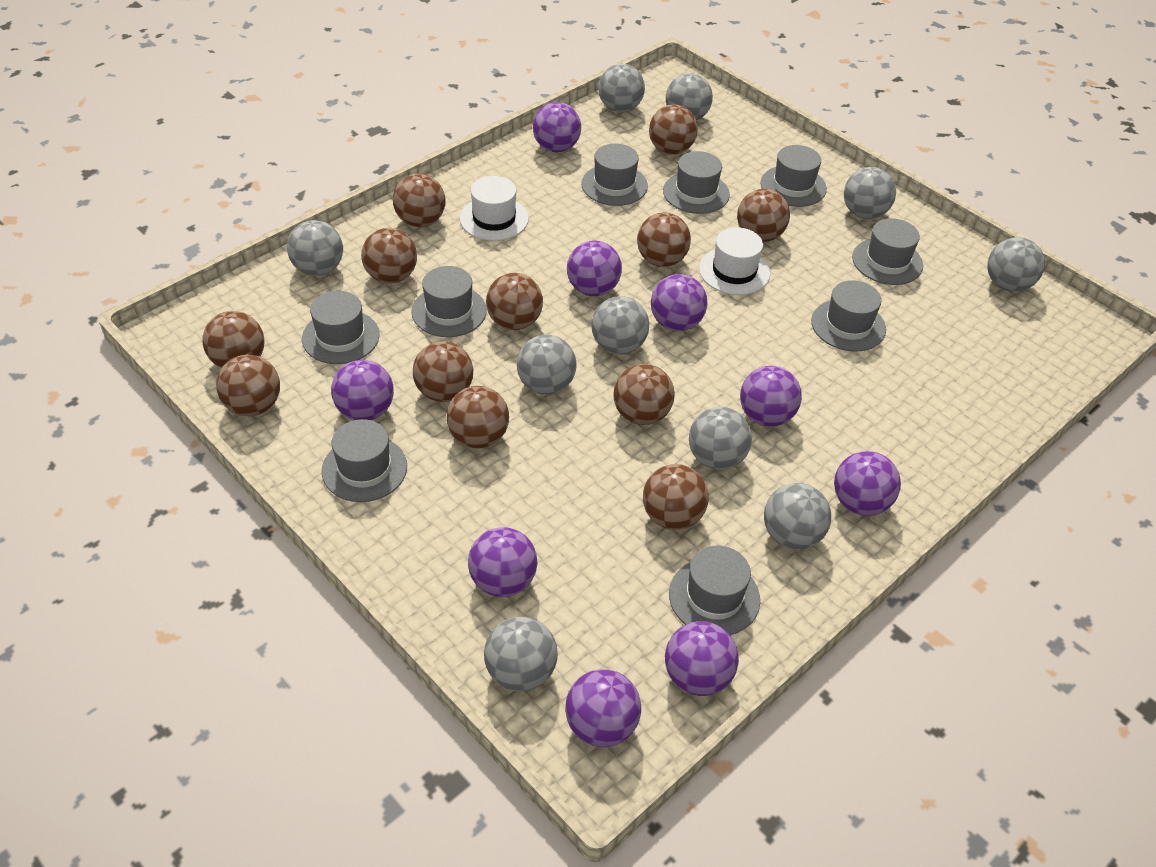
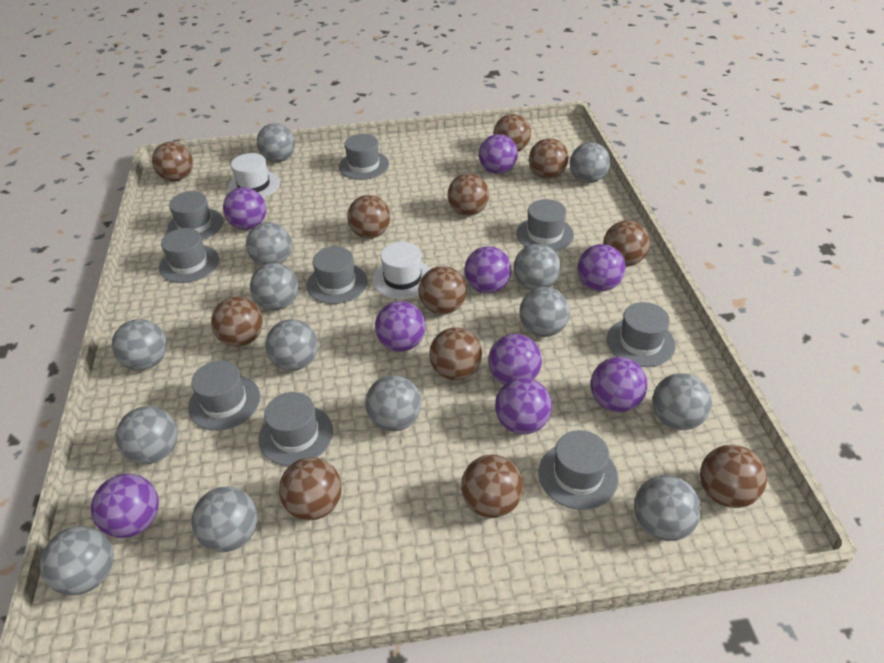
grey ball: [287,220,343,276] [484,616,558,692] [516,335,577,395] [592,296,649,355] [598,64,645,112] [666,73,713,121] [689,407,752,470] [764,483,831,550] [844,167,896,219] [987,237,1045,292] = 10 -> [40,526,114,595] [112,319,167,371] [116,406,178,464] [191,487,258,552] [246,222,292,266] [250,263,298,310] [257,123,295,162] [265,319,318,371] [365,375,421,431] [514,244,561,290] [519,287,570,337] [570,142,610,183] [634,475,701,541] [652,373,712,430] = 14

